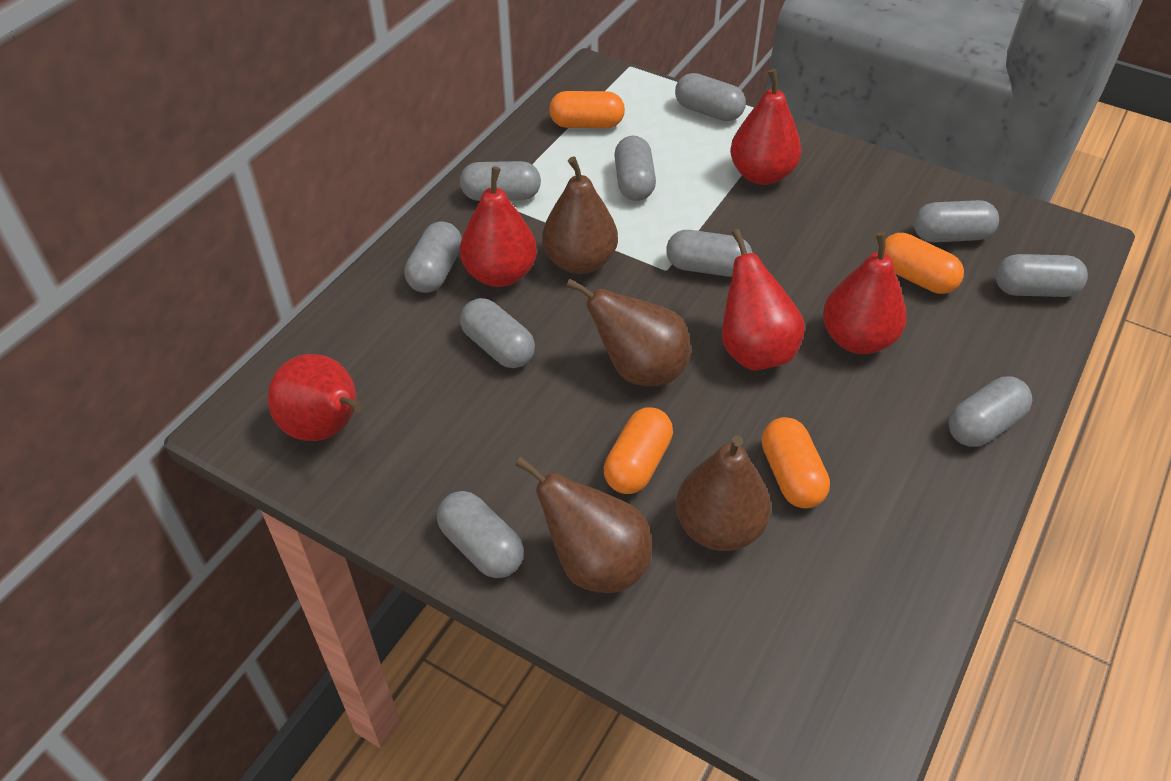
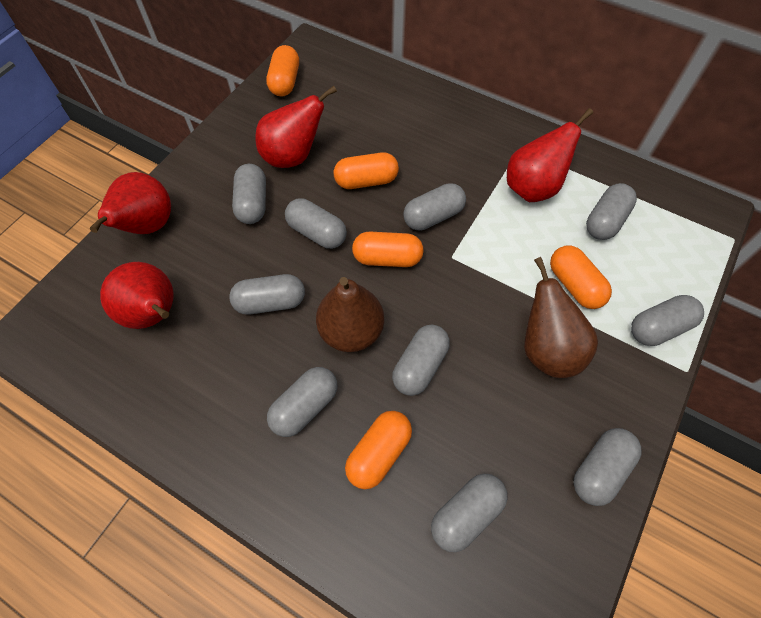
brown pear: [515,457,652,593] [542,156,618,274] [566,278,691,386] [676,436,771,551] = 4 -> [316,277,384,352] [524,257,598,378] = 2
orange capsule: [549,91,625,128] [604,408,673,494] [762,417,830,508] [884,233,964,294] = 4 -> [266,45,299,97] [334,153,399,189] [345,411,412,489] [352,232,424,267] [550,245,612,309] = 5
red pear: [268,354,363,441] [460,166,537,287] [722,229,805,371] [730,69,802,185] [823,232,907,354] = 5 -> [90,172,171,234] [100,262,174,329] [255,86,337,168] [507,108,593,202] = 4

